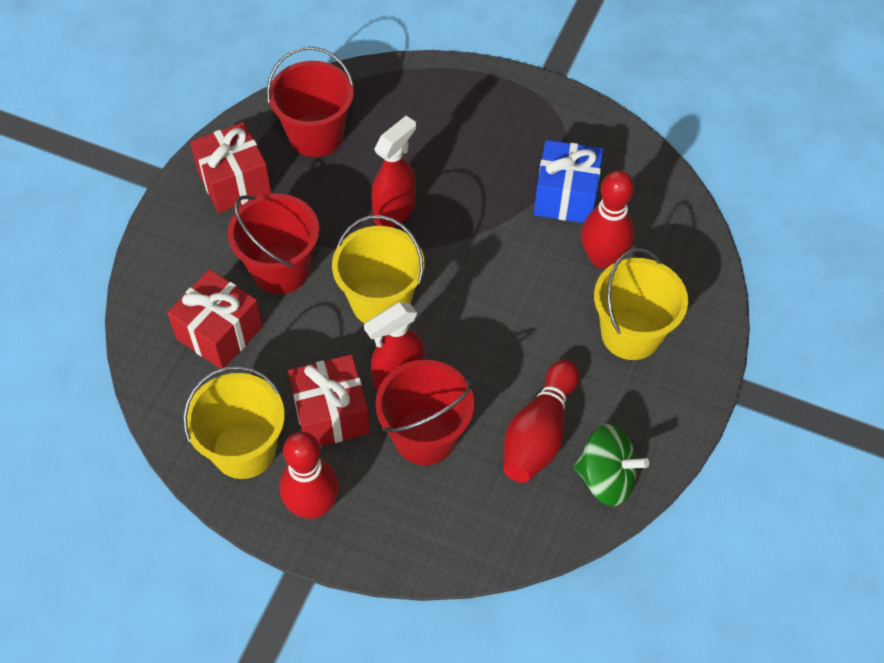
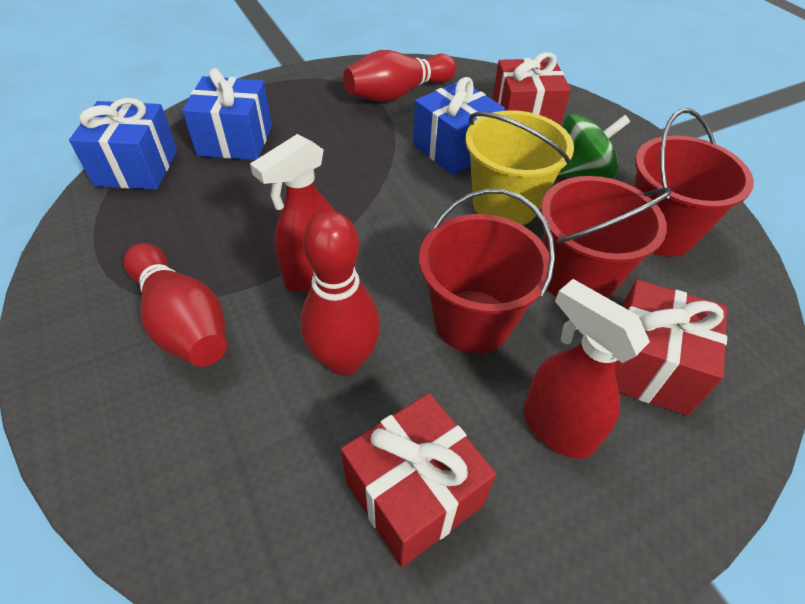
blue gift: [534,140,603,223] = 1 -> [69,98,177,190] [182,68,272,160] [413,77,505,175] = 3
yellow bucket: [183,366,285,479] [332,215,424,323] [594,248,688,360] = 3 -> [465,110,574,225] = 1

